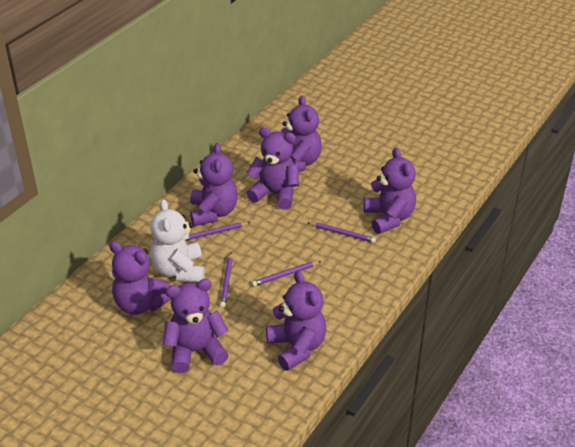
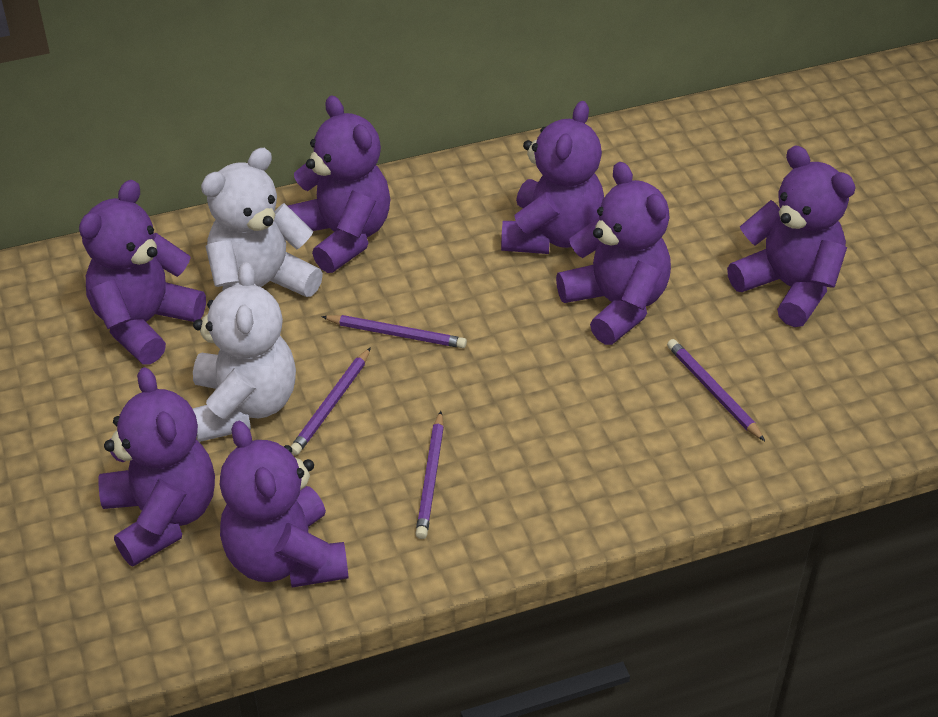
white teddy bear: [150,199,204,282] = 1 -> [193,262,296,442] [201,148,323,297] = 2

